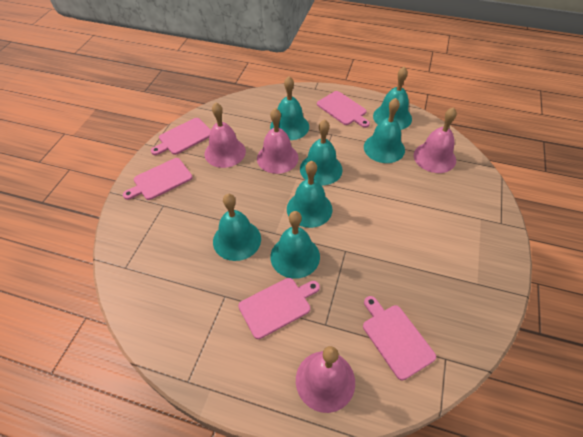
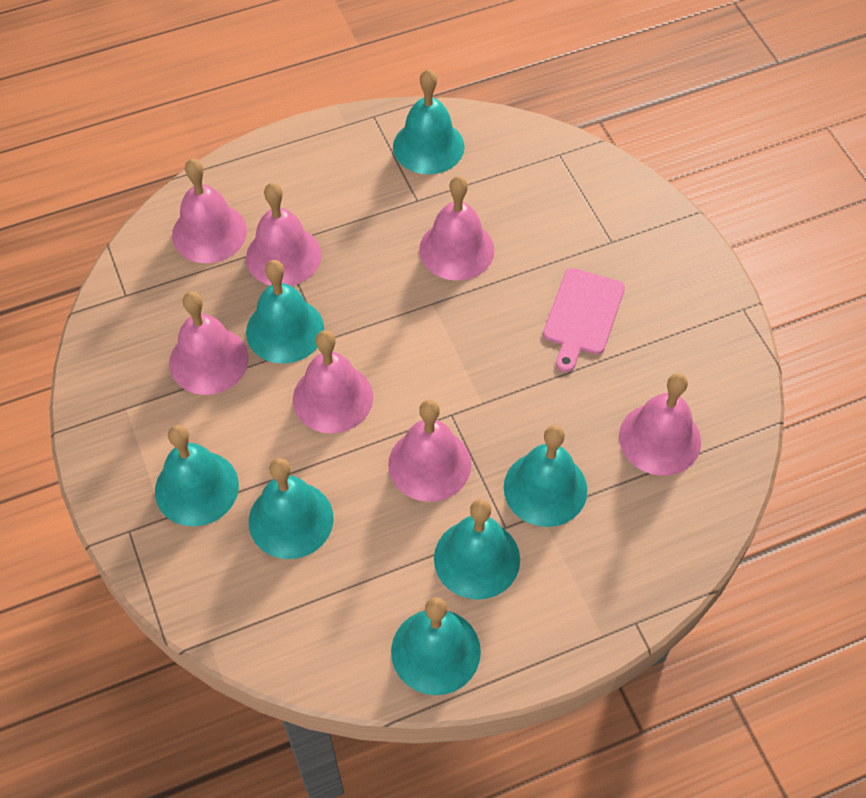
pink bell: [205,103,246,168] [257,108,299,174] [296,346,355,413] [414,107,457,173] = 4 -> [169,291,249,395] [172,159,247,263] [246,183,322,286] [293,331,373,433] [388,400,471,502] [419,176,495,281] [619,373,701,476] = 7
pink cutting board: [123,158,192,200] [151,118,211,155] [238,278,320,339] [317,91,370,128] [363,296,436,380] = 5 -> [543,268,625,372] = 1

